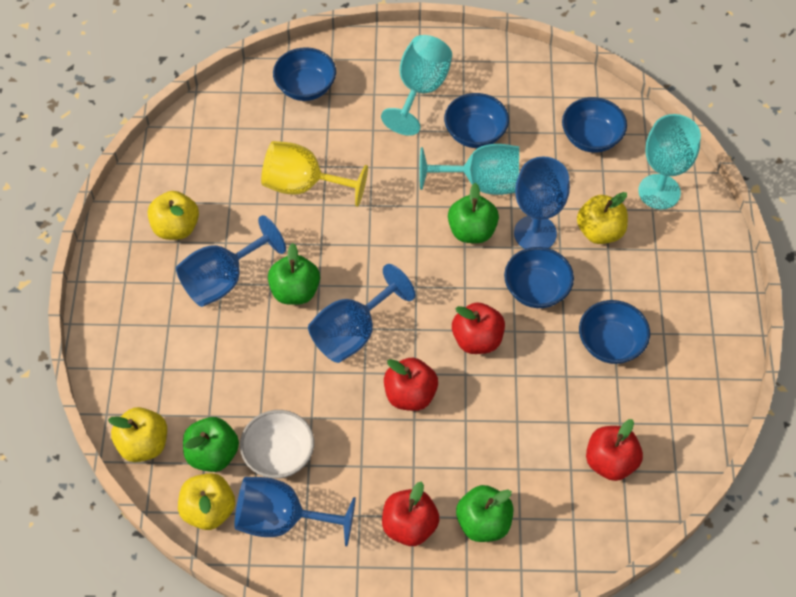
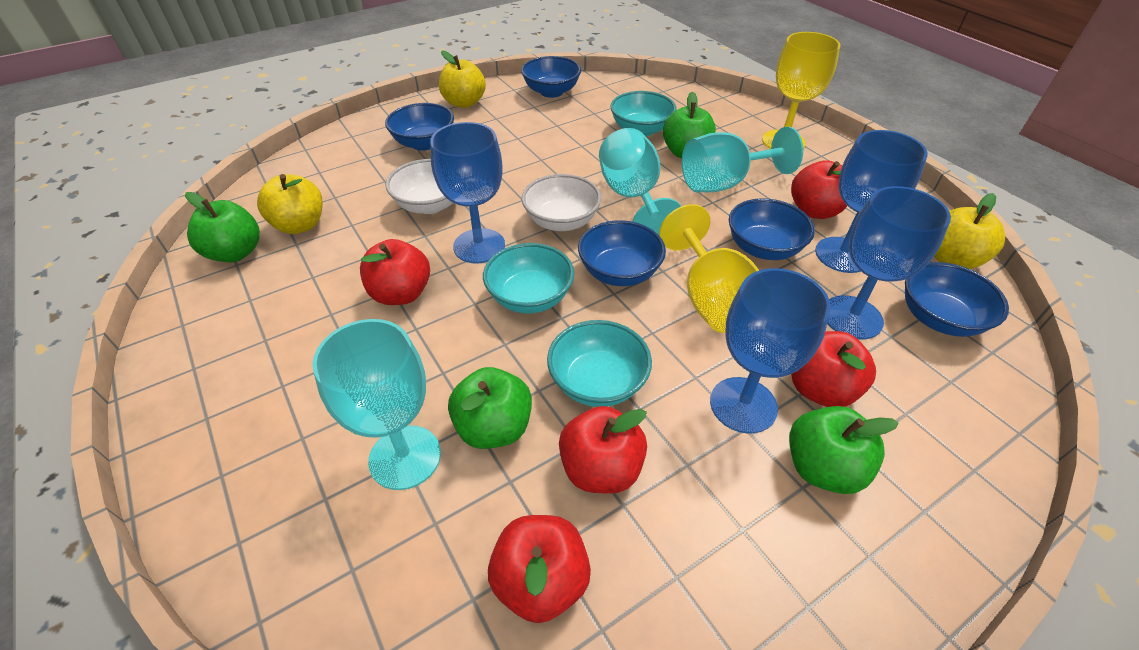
red apple: [382,481,439,546] [384,358,438,411] [452,302,505,354] [586,419,643,481] = 4 -> [360,239,430,305] [488,515,591,623] [559,406,647,494] [791,160,847,219] [791,331,876,407] = 5
turquoise bowl: none = 0 -> [483,243,574,314] [547,320,652,407] [610,91,677,137] = 3
white bowl: [240,410,314,478] = 1 -> [386,159,453,214] [522,174,601,231] = 2
yellow apple: [108,407,167,462] [148,191,199,240] [178,473,235,530] [577,192,628,244] = 4 -> [257,174,323,234] [439,50,486,108] [934,193,1005,269] = 3
yellow goblet: [261,141,368,207] = 1 -> [659,204,759,333] [762,32,840,149] = 2

